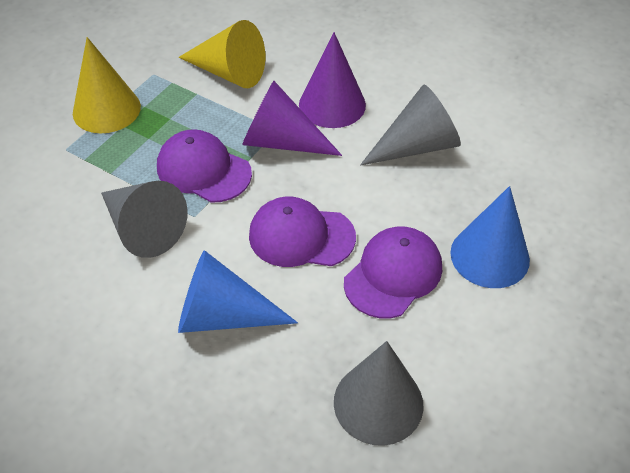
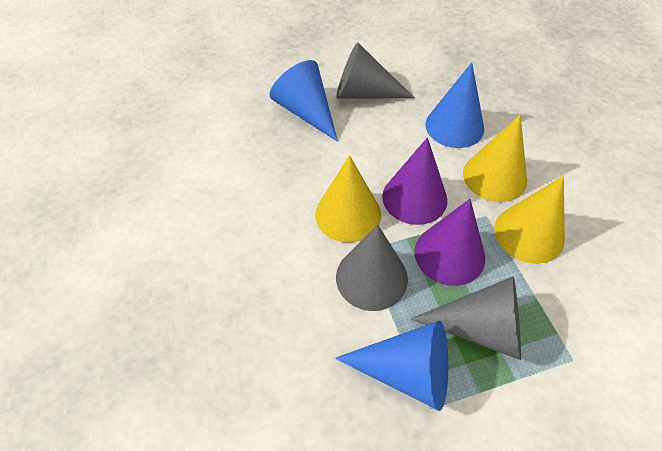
blue cone: [178,250,298,333] [450,186,530,288] = 2 -> [270,60,338,142] [335,321,448,411] [426,62,484,148] = 3
purple cap: [157,129,252,203] [249,196,356,267] [344,227,442,318] = 3 -> none = 0
yellow cone: [73,37,141,133] [178,20,265,88] = 2 -> [315,155,381,242] [463,115,527,202] [494,176,565,264] = 3

